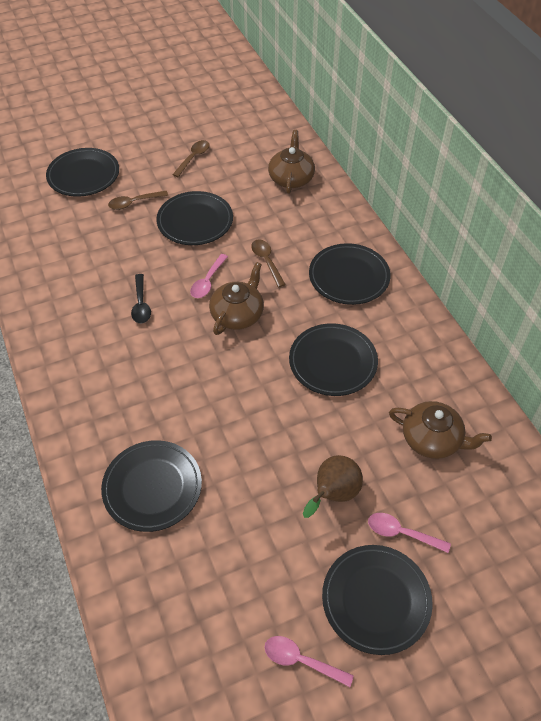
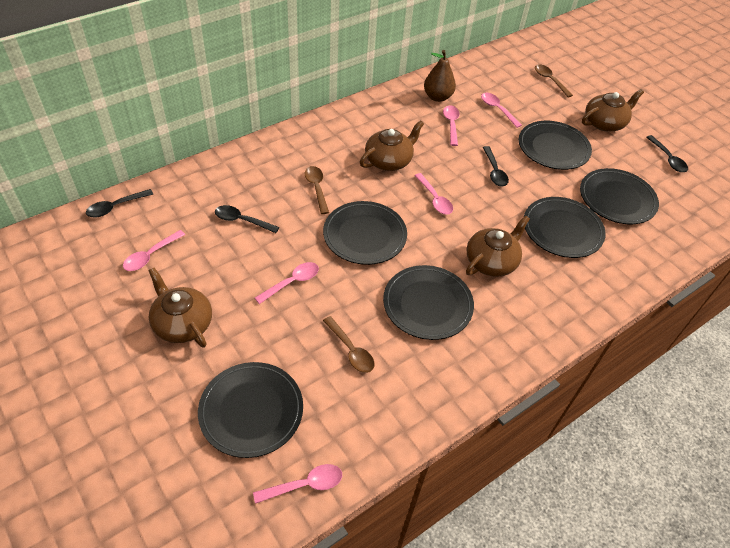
black spoon: [131,274,151,323] = 1 -> [86,189,153,217] [215,205,279,233] [482,146,509,187] [646,135,688,172] = 4
brown teapot: [209,262,264,335] [268,130,315,194] [389,401,492,459] = 3 -> [148,268,212,348] [360,120,424,171] [466,216,530,277] [582,89,644,131] = 4
pink spoon: [190,254,228,298] [264,636,354,687] [368,513,451,553] = 3 -> [123,230,185,271] [253,464,342,504] [255,262,319,304] [414,173,453,215] [443,105,460,146] [481,93,522,128] = 6

